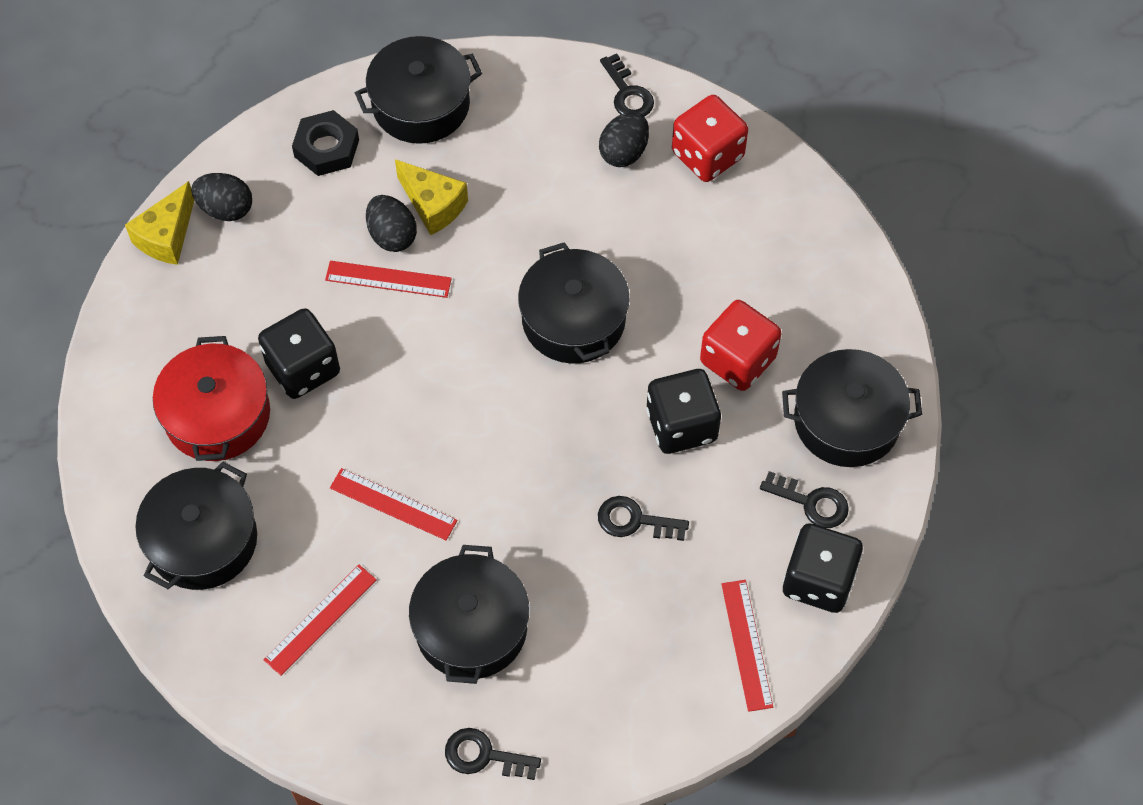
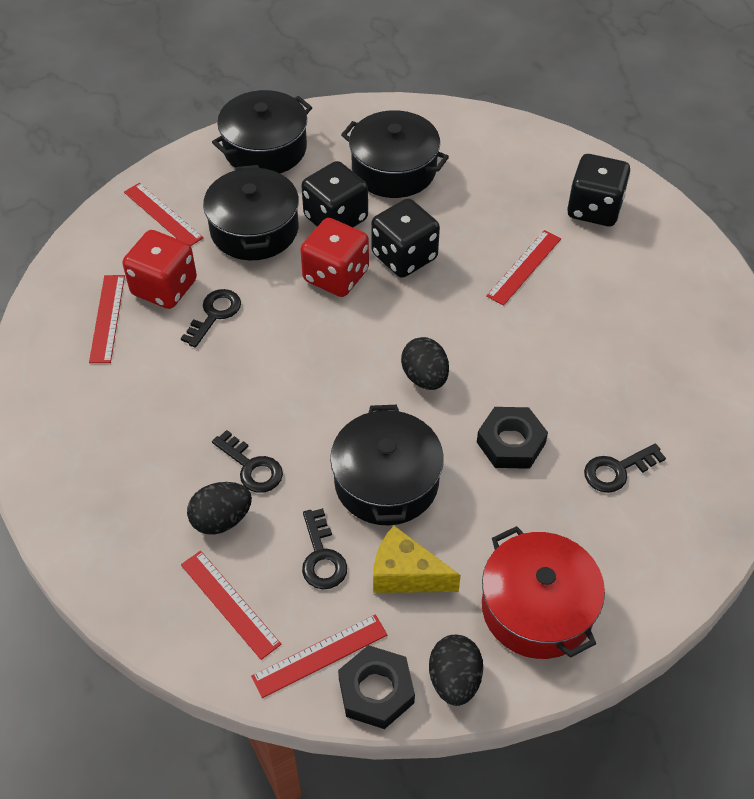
black nut: [292,110,359,176] = 1 -> [338,645,415,729] [477,407,548,469] = 2
black pot: [135,462,257,590] [355,36,482,144] [409,545,529,684] [518,242,630,364] [782,349,922,467] = 5 -> [203,165,299,260] [212,90,312,173] [330,405,444,525] [341,110,449,198] = 4
red ruler: [263,565,377,676] [325,261,452,298] [330,468,457,541] [721,580,773,712] = 4 -> [89,275,125,363] [124,183,203,246] [181,551,281,660] [251,614,387,698] [486,230,561,305] = 5
yellow cheese: [125,181,194,265] [395,159,468,235] = 2 -> [373,526,461,593] = 1

